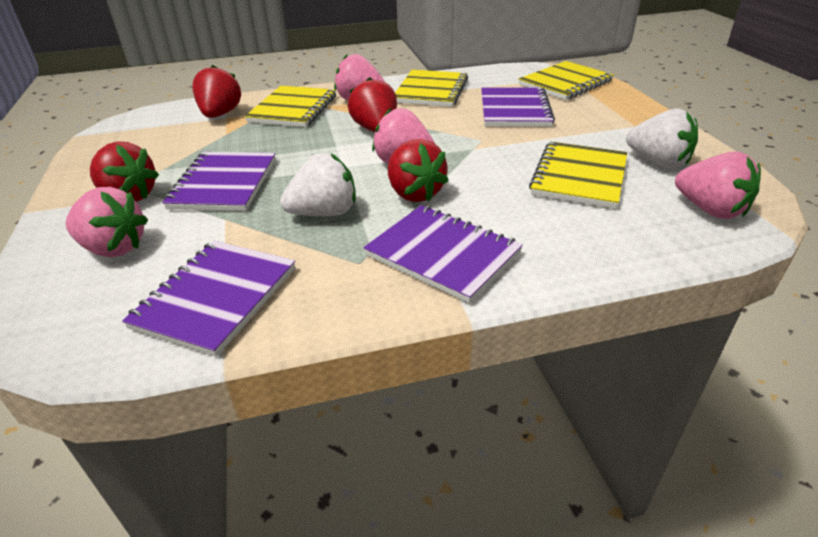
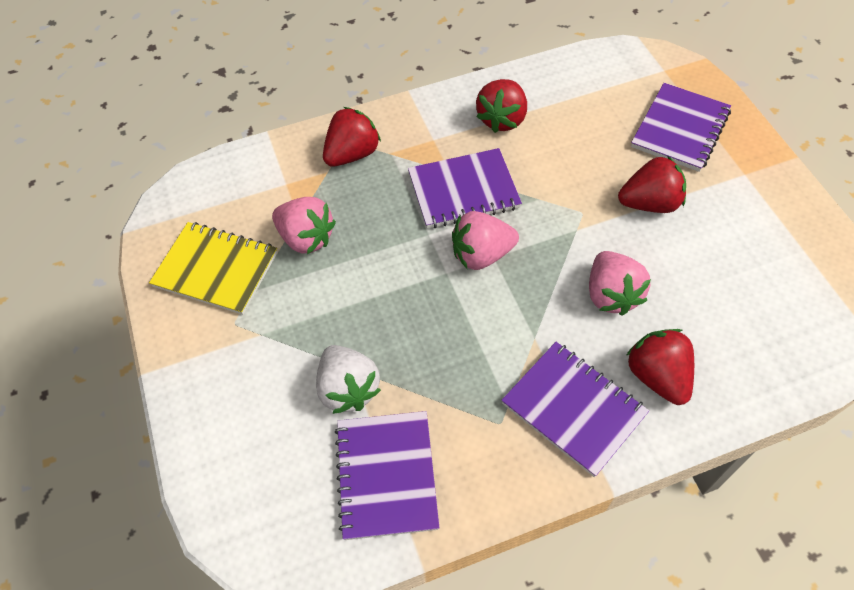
pink strawberry: [66,187,148,257] [334,54,386,100] [372,108,435,163] [675,151,761,219] = 4 -> [272,197,336,254] [452,211,519,270] [589,251,651,316] = 3
white strawberry: [280,153,356,216] [626,109,698,168] = 2 -> [316,345,381,414] = 1
yellow notebook: [245,86,336,127] [395,70,468,107] [519,61,614,100] [529,141,627,209] = 4 -> [149,222,278,315] = 1

